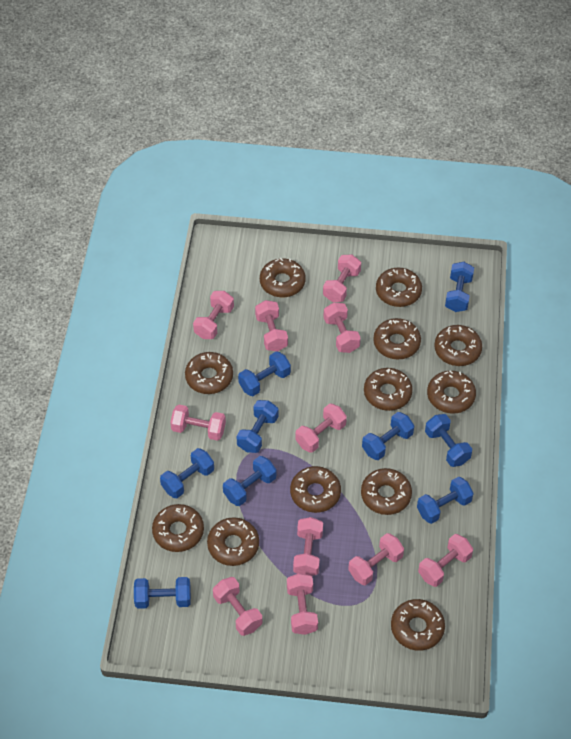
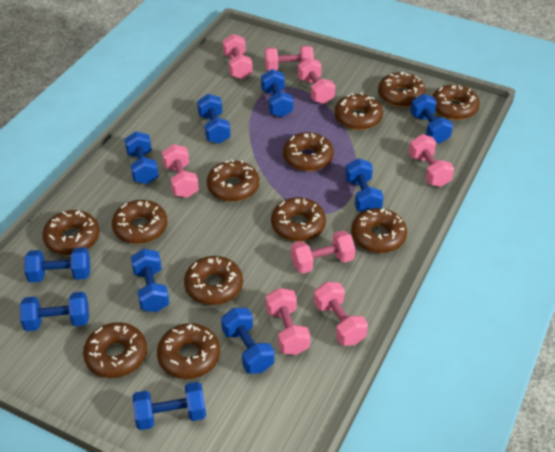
blue dumbbell: [134,577,191,609] [160,448,214,498] [223,456,276,506] [236,400,278,453] [238,351,291,396] [362,412,414,460] [417,477,474,524] [425,414,472,467] [445,262,474,312] = 9 -> [19,292,89,331] [24,247,90,283] [125,132,159,184] [131,249,170,312] [133,382,206,430] [197,94,231,144] [221,308,274,374] [261,69,293,117] [345,158,384,212] [410,94,453,143] = 10
pink dumbbell: [170,405,226,441] [193,291,234,339] [213,577,262,636] [255,300,288,352] [287,573,318,635] [293,517,323,576] [295,403,347,453] [323,255,361,302] [323,302,361,353] [348,533,404,585] [418,534,473,587] = 11 -> [162,144,199,198] [223,34,253,79] [265,46,314,71] [266,288,310,355] [291,231,355,274] [298,58,335,104] [314,282,368,345] [409,134,454,187] = 8

